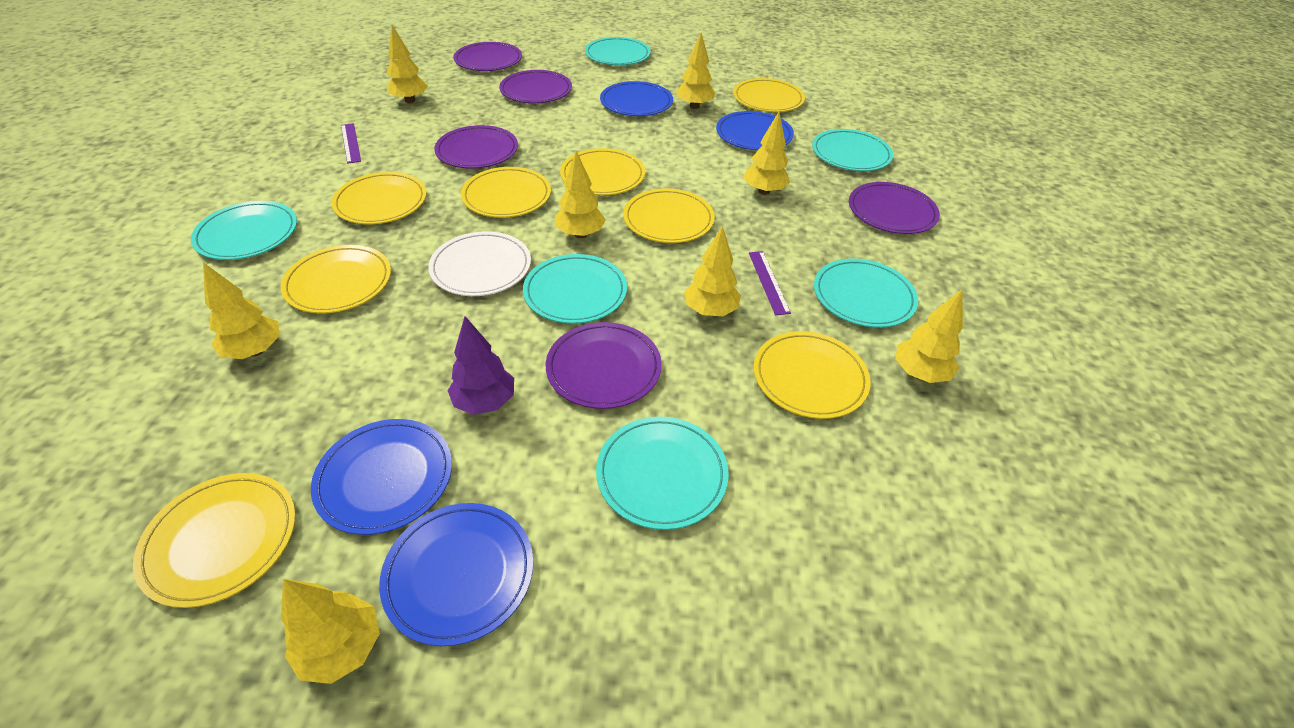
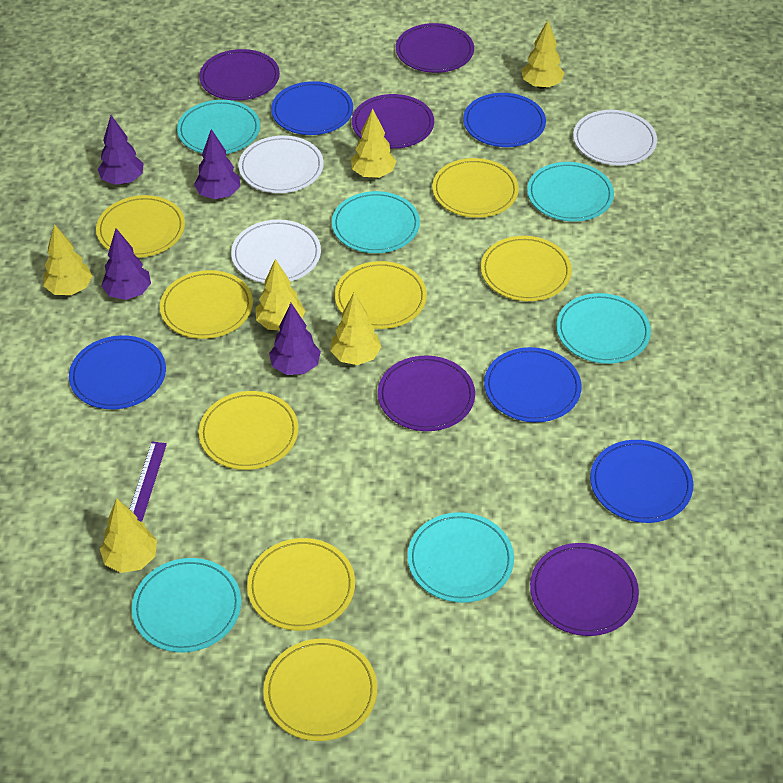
blue plate: [311,419,452,535] [379,503,533,646] [600,81,673,116] [716,111,794,151] = 4 -> [69,335,166,409] [271,81,353,135] [463,93,546,147] [484,347,582,422] [590,440,693,523] = 5
purple ruler: [341,123,361,164] [749,251,791,315] = 2 -> [130,442,167,522] = 1
purple tree: [448,316,514,415] = 1 -> [98,115,144,185] [101,228,151,300] [194,129,240,199] [269,303,321,375] = 4
white plate: [428,231,531,296] = 1 -> [231,219,321,283] [238,136,324,193] [573,110,657,166] = 3
yellow tree: [203,262,280,359] [281,579,380,684] [387,25,428,103] [555,151,606,238] [676,33,716,109] [684,226,741,316] [743,112,790,195] [895,289,963,383] = 8 -> [43,224,92,295] [100,498,157,573] [256,259,305,330] [330,293,381,365] [351,108,396,178] [521,20,564,89] = 6

